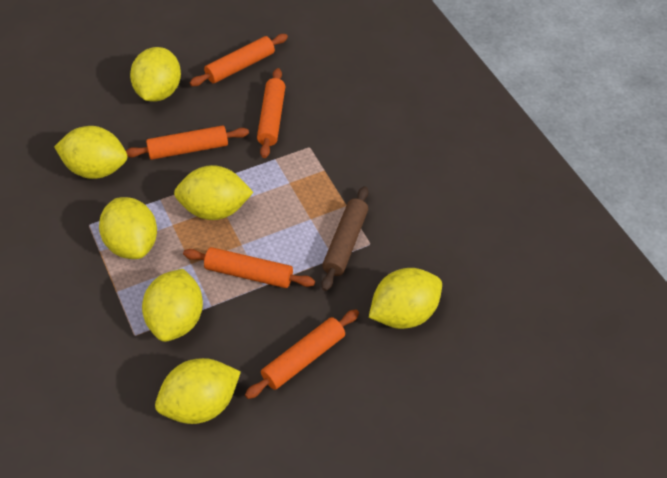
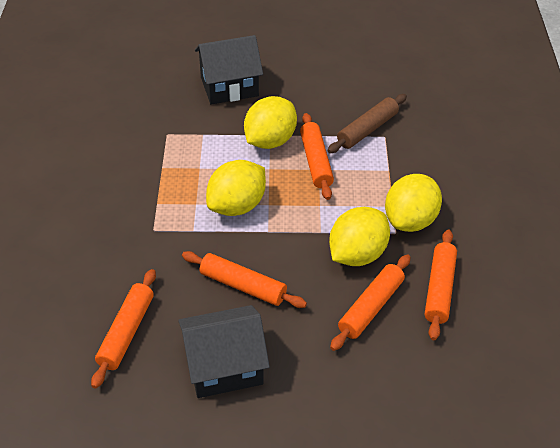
black house: none = 0 -> [178,305,270,398] [195,35,263,104] = 2
yellow lemon: [54,126,127,179] [99,197,157,259] [130,47,181,101] [142,269,203,342] [155,358,241,424] [174,165,254,220] [369,268,442,329] = 7 -> [206,160,266,216] [244,96,297,149] [329,207,390,266] [385,174,442,232] = 4

